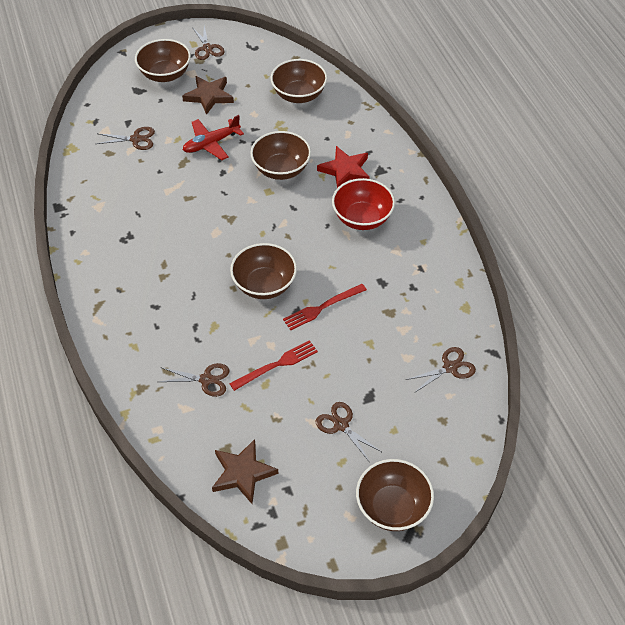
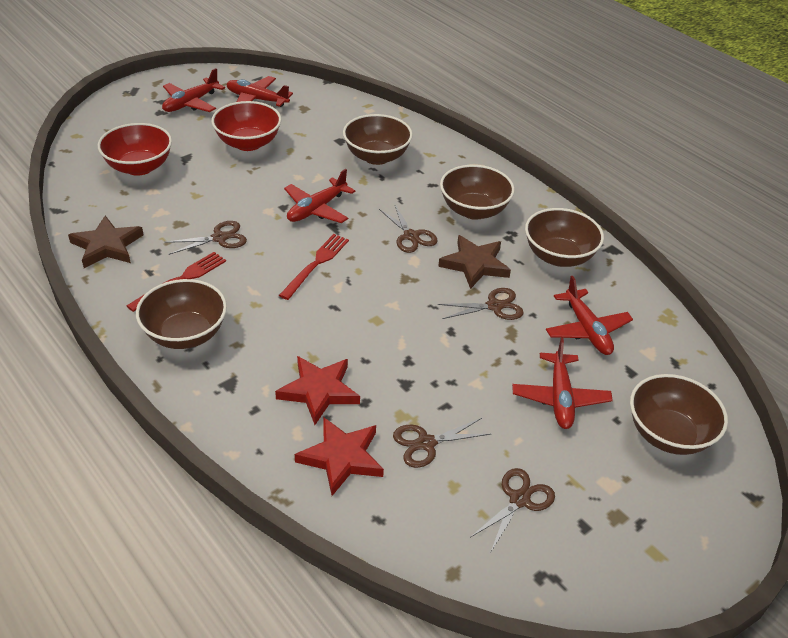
red bowl: [332,178,395,230] = 1 -> [98,123,172,176] [211,101,281,151] = 2
red plane: [183,115,244,160] = 1 -> [162,68,225,112] [227,76,293,107] [284,169,355,223] [512,337,613,429] [546,276,633,355] = 5
red star: [317,146,370,188] = 1 -> [275,356,360,425] [295,417,384,496] = 2

